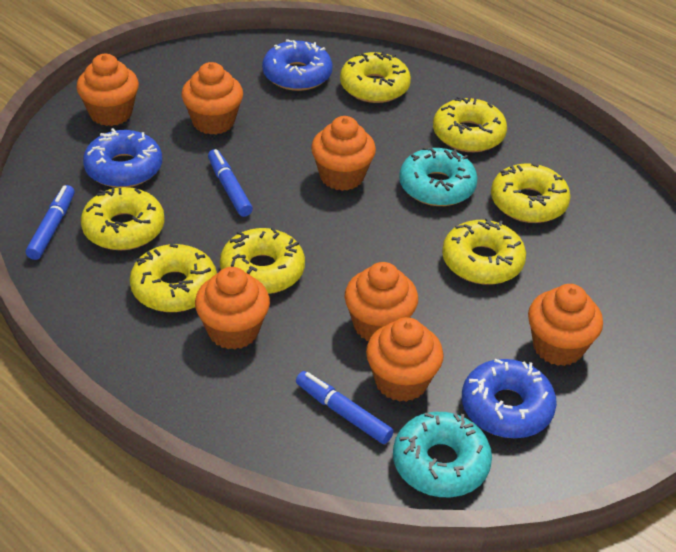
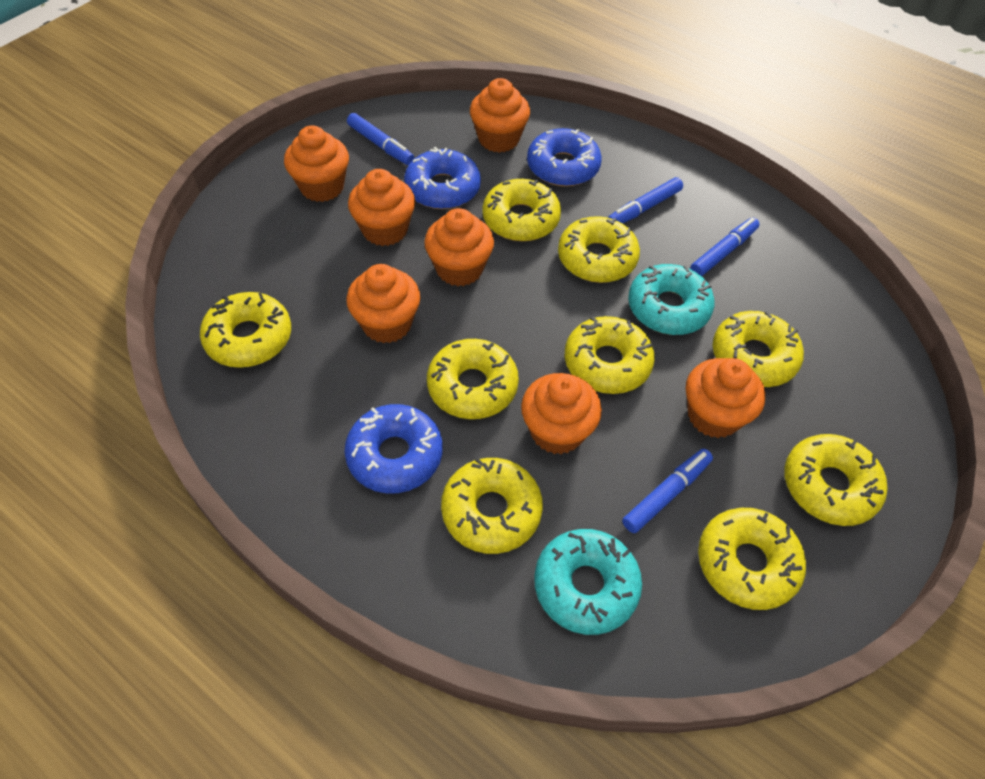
blue marker: [26,185,75,260] [208,149,253,217] [296,371,394,444] = 3 -> [347,113,414,165] [608,177,683,223] [622,449,713,533] [690,218,759,276] = 4
yellow donut: [81,187,165,250] [130,244,217,312] [220,227,305,294] [340,51,411,103] [433,96,507,152] [442,218,526,285] [491,163,571,223] = 7 -> [200,292,291,368] [427,339,519,419] [441,458,543,554] [482,179,561,241] [558,216,640,283] [565,316,655,394] [698,508,806,610] [713,311,804,387] [784,434,887,526] = 9

